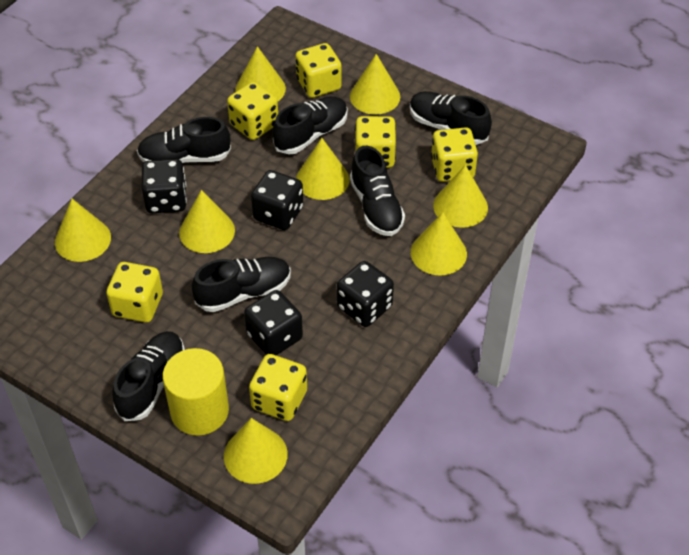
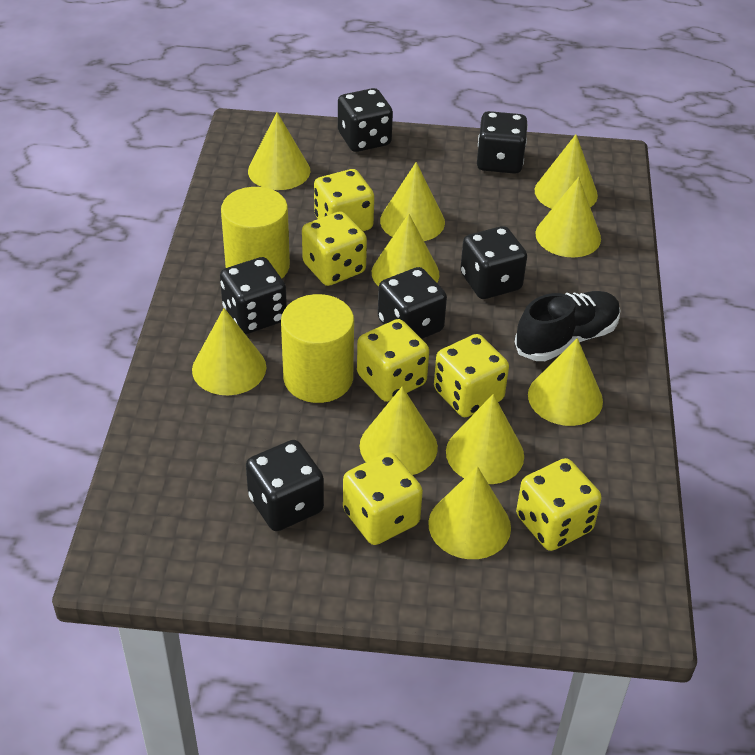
black dice: [142,159,187,213] [244,290,303,355] [251,170,303,230] [337,261,394,327] = 4 -> [220,257,287,334] [246,440,324,531] [338,88,393,152] [378,267,447,339] [460,226,527,299] [477,111,528,174] = 6
black shoe: [112,331,185,421] [137,117,231,163] [192,257,291,312] [273,96,348,154] [350,146,405,236] [410,91,492,145] = 6 -> [515,291,621,361] = 1
yellow cone: [55,199,111,262] [179,190,235,253] [224,418,288,484] [235,46,286,101] [296,138,350,200] [350,54,400,115] [411,212,467,275] [433,165,488,228] = 8 -> [192,308,266,395] [248,112,310,190] [360,387,438,475] [372,214,439,286] [380,162,445,241] [428,466,511,559] [446,394,524,484] [528,338,603,426] [535,134,598,209] [535,177,601,258] = 10
yellow cylinder: [163,348,229,436] = 1 -> [221,187,290,278] [281,294,354,403] = 2

